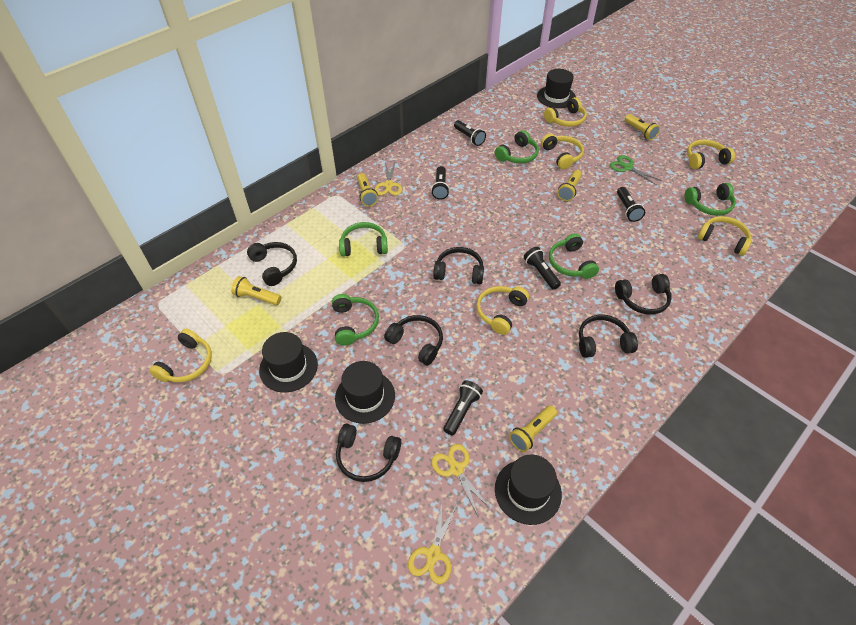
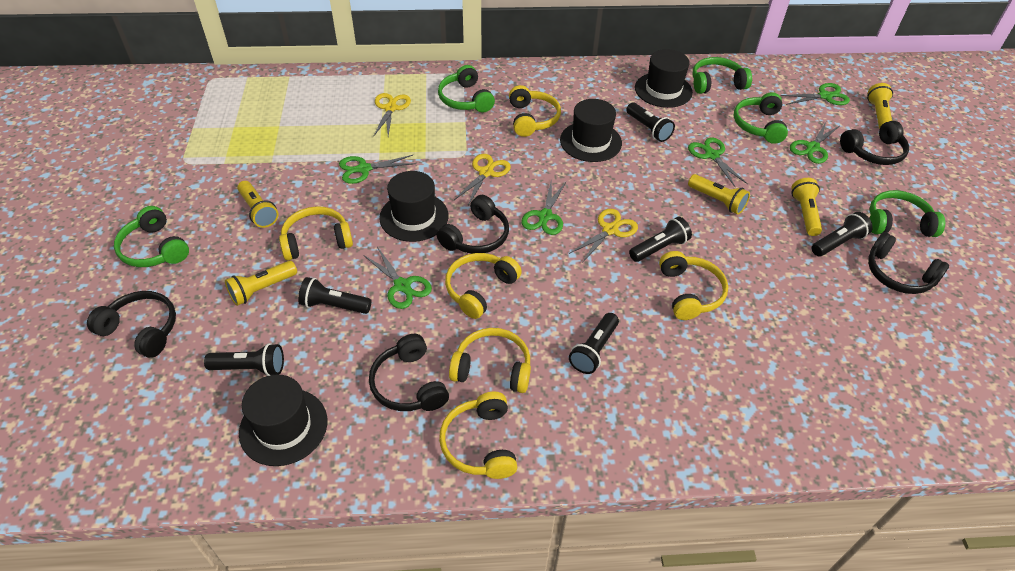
black flashlight: [431,166,450,200] [443,380,483,436] [454,120,486,146] [524,247,561,290] [617,187,645,222] = 5 -> [204,343,284,376] [298,277,371,314] [569,313,619,374] [626,103,675,142] [629,217,692,262] [811,212,873,256] = 6
black headphones: [247,242,297,286] [336,424,401,482] [384,315,443,365] [433,247,484,284] [579,315,638,358] [615,274,672,315] = 6 -> [87,291,176,358] [369,334,449,411] [437,195,509,254] [840,121,909,165] [868,232,949,294] = 5
green scissors: [610,155,660,185] = 1 -> [339,155,416,184] [363,247,432,309] [521,179,566,235] [688,138,748,187] [781,83,850,105] [790,120,839,164] = 6

